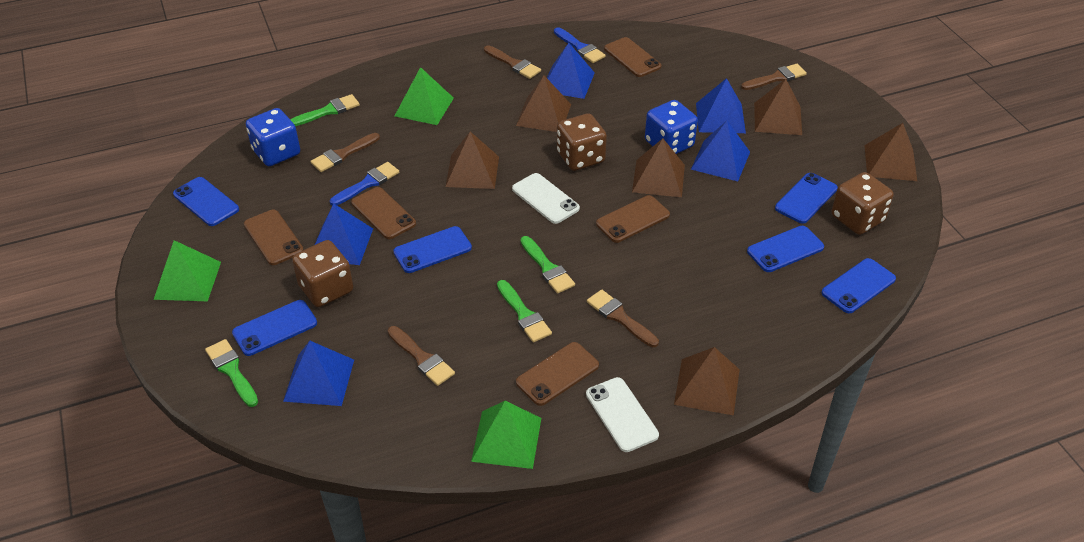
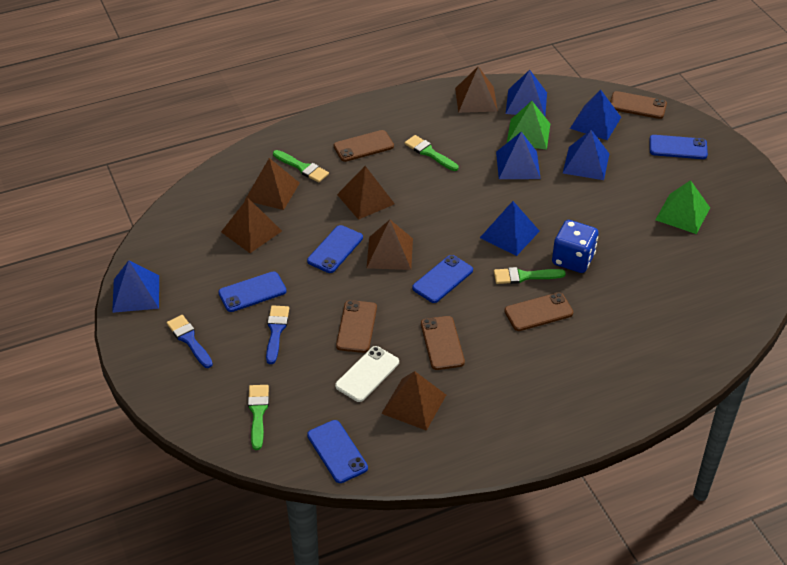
blue dice: [246,108,300,166] [645,100,698,154] = 2 -> [552,220,598,273] = 1
blue phone: [173,177,239,226] [232,300,317,356] [393,226,472,273] [747,226,824,272] [775,173,838,224] [821,258,896,313] = 6 -> [218,271,286,312] [307,225,363,273] [307,420,368,483] [412,255,473,303] [649,135,708,159] = 5
blue pyramid: [283,341,354,406] [315,203,373,265] [547,43,595,99] [691,121,750,181] [696,78,746,133] = 5 -> [112,260,159,313] [480,201,540,256] [496,132,541,179] [506,70,547,116] [563,130,609,180] [570,89,621,140] = 6
brown brush: [310,133,380,172] [388,326,455,386] [484,45,541,79] [587,289,659,347] [741,64,807,90] = 5 -> none = 0
brown dice: [292,240,353,307] [557,113,607,171] [832,172,894,235] = 3 -> none = 0
green pyramid: [153,240,221,301] [395,67,454,125] [471,401,541,469] = 3 -> [507,101,550,150] [655,180,710,234] = 2
white phone: [512,173,580,224] [586,377,659,452] = 2 -> [335,346,399,402] = 1

